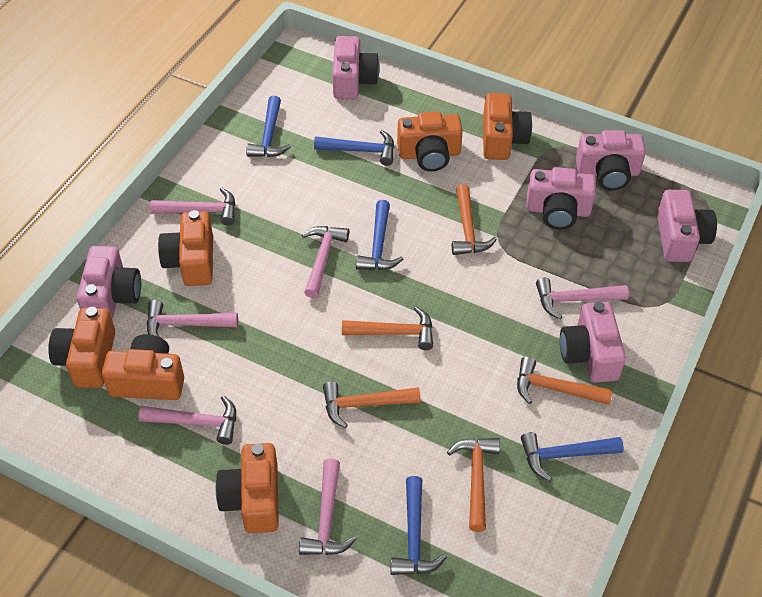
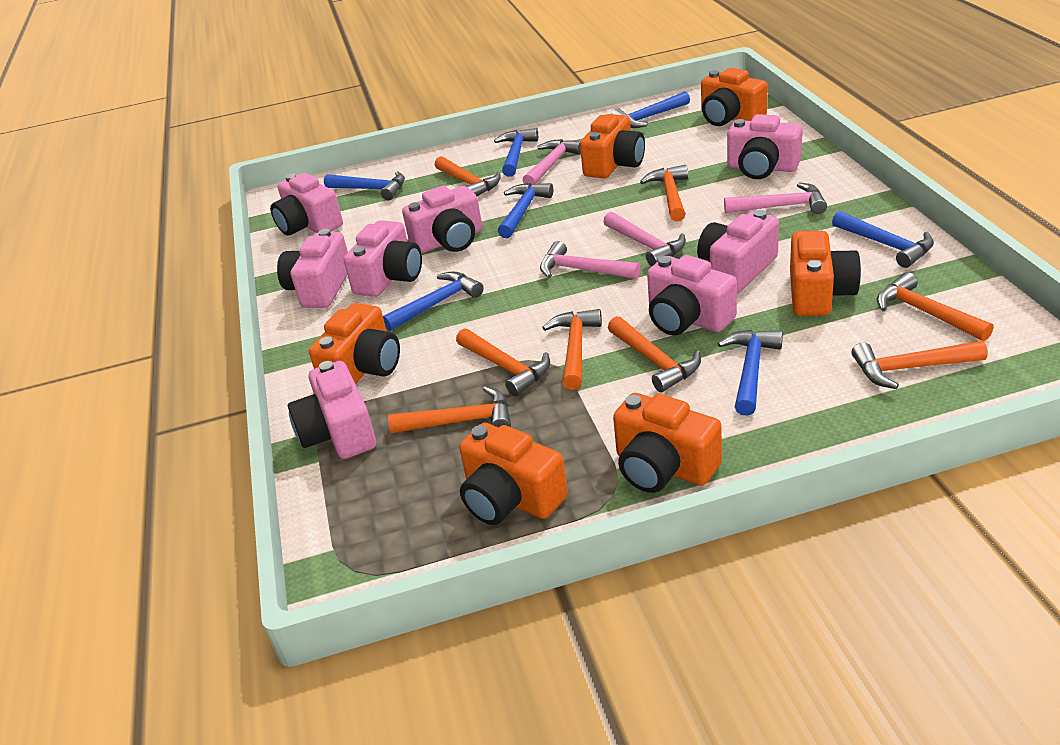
blue hammer: [246,96,291,157] [314,130,394,166] [356,200,403,270] [391,476,447,575] [521,432,624,481] = 5 -> [324,171,405,200] [383,272,484,331] [494,128,538,177] [498,183,553,238] [611,91,690,128] [718,330,783,415] [832,211,934,268] = 7
orange hammer: [323,382,421,428] [342,307,433,350] [447,438,500,532] [452,184,497,255] [517,356,613,405] = 5 -> [388,386,511,433] [435,156,501,196] [456,328,550,397] [542,309,602,390] [608,316,701,392] [640,165,688,222] [852,341,988,389] [877,272,994,341] = 8
pink camera: [77,246,141,319] [332,36,379,99] [526,167,596,229] [560,302,626,383] [576,130,646,191] [657,190,717,262] = 6 -> [270,173,343,236] [277,229,348,308] [288,361,376,459] [344,220,422,297] [402,186,483,253] [647,255,737,335] [697,210,779,293] [727,114,803,179] = 8
pink hammer: [139,395,236,445] [146,300,238,338] [150,187,235,226] [299,459,356,555] [302,226,349,298] [536,278,629,319] = 6 -> [522,139,581,185] [540,241,641,279] [603,212,686,266] [724,183,827,214] = 4

